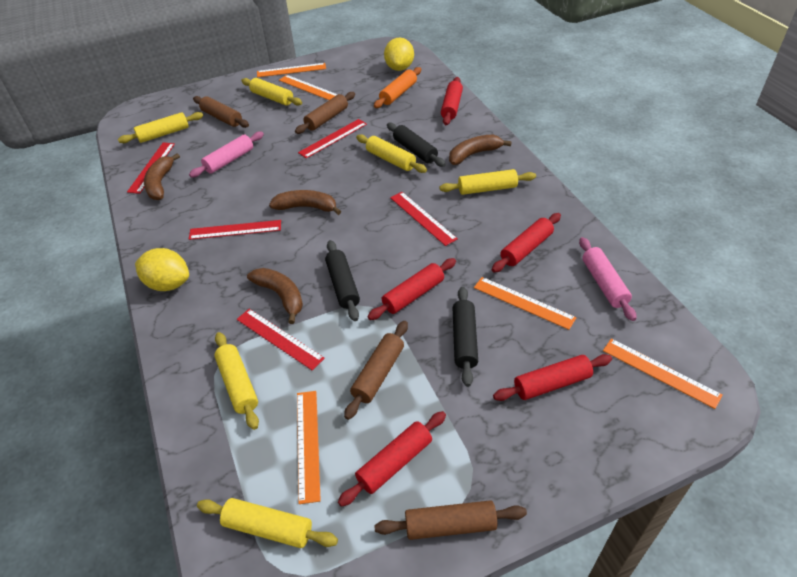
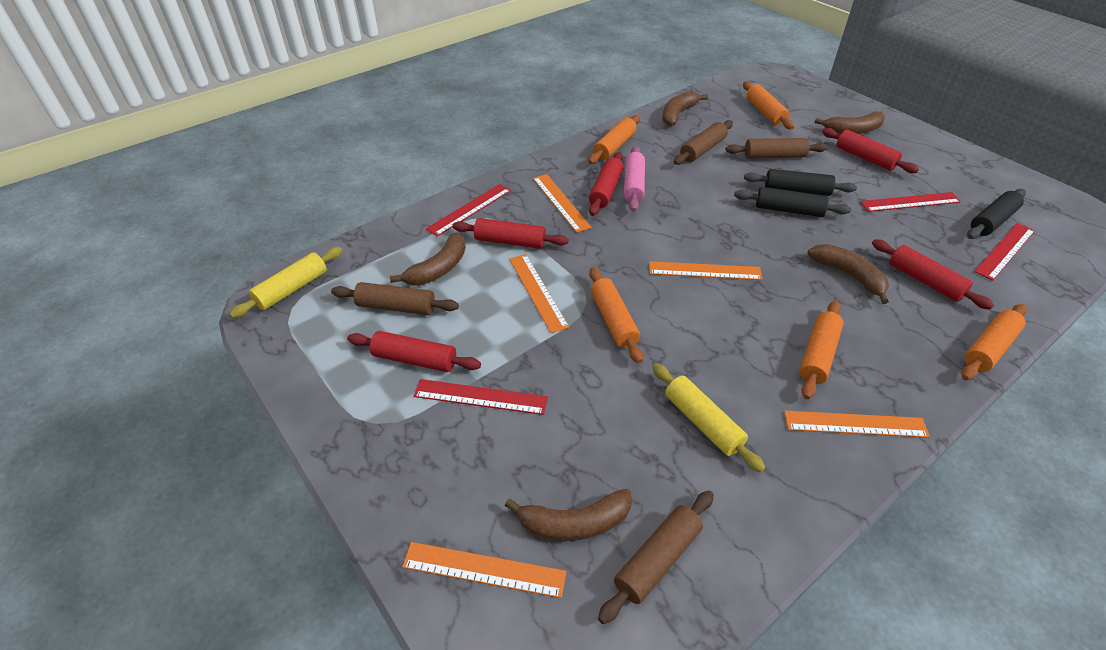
brown banana: [144,153,180,200] [247,268,303,324] [269,190,341,215] [449,134,512,165] = 4 -> [390,233,466,285] [505,489,632,541] [662,91,708,127] [807,244,889,304] [815,111,885,135] = 5
orange rolling pin: [374,67,421,108] = 1 -> [588,115,640,164] [589,267,643,363] [743,81,794,129] [799,301,844,399] [962,304,1027,380] = 5
pink rolling pin: [189,132,264,178] [579,237,636,321] = 2 -> [624,146,645,212] = 1
red ruler: [127,142,175,194] [189,220,281,240] [237,309,325,371] [298,119,367,158] [390,192,458,246] = 5 -> [414,379,548,415] [426,184,511,237] [860,192,961,212] [974,223,1035,281] = 4
yellow lemon: [135,248,189,291] [384,37,414,71] = 2 -> none = 0
yellow rolling pin: [118,112,203,143] [197,498,338,548] [214,332,259,430] [241,78,302,106] [356,134,427,173] [439,169,536,195] = 6 -> [229,247,342,318] [652,364,765,473] = 2

